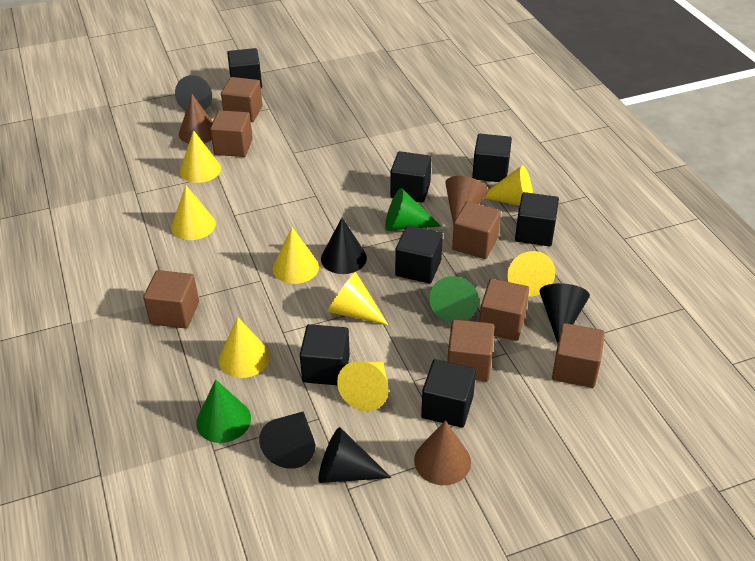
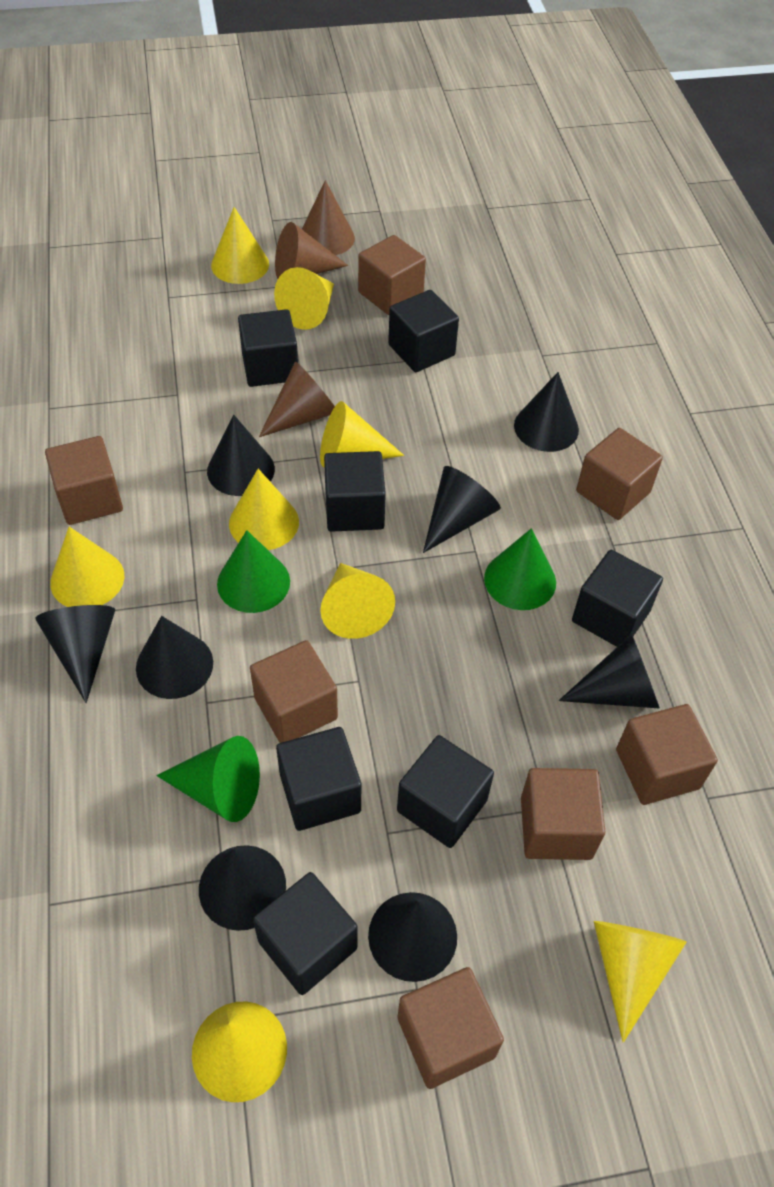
black cone: [175,75,212,111] [259,412,315,469] [318,427,392,483] [321,218,367,274] [539,283,590,343] = 5 -> [35,605,115,703] [136,616,213,699] [199,845,286,931] [207,415,275,496] [368,892,457,982] [423,466,501,553] [514,372,579,452] [559,634,660,709] = 8

